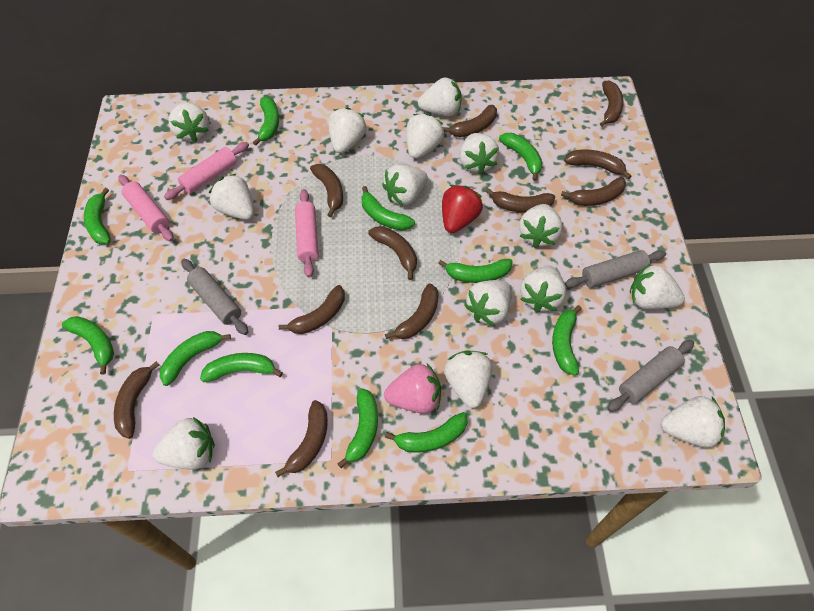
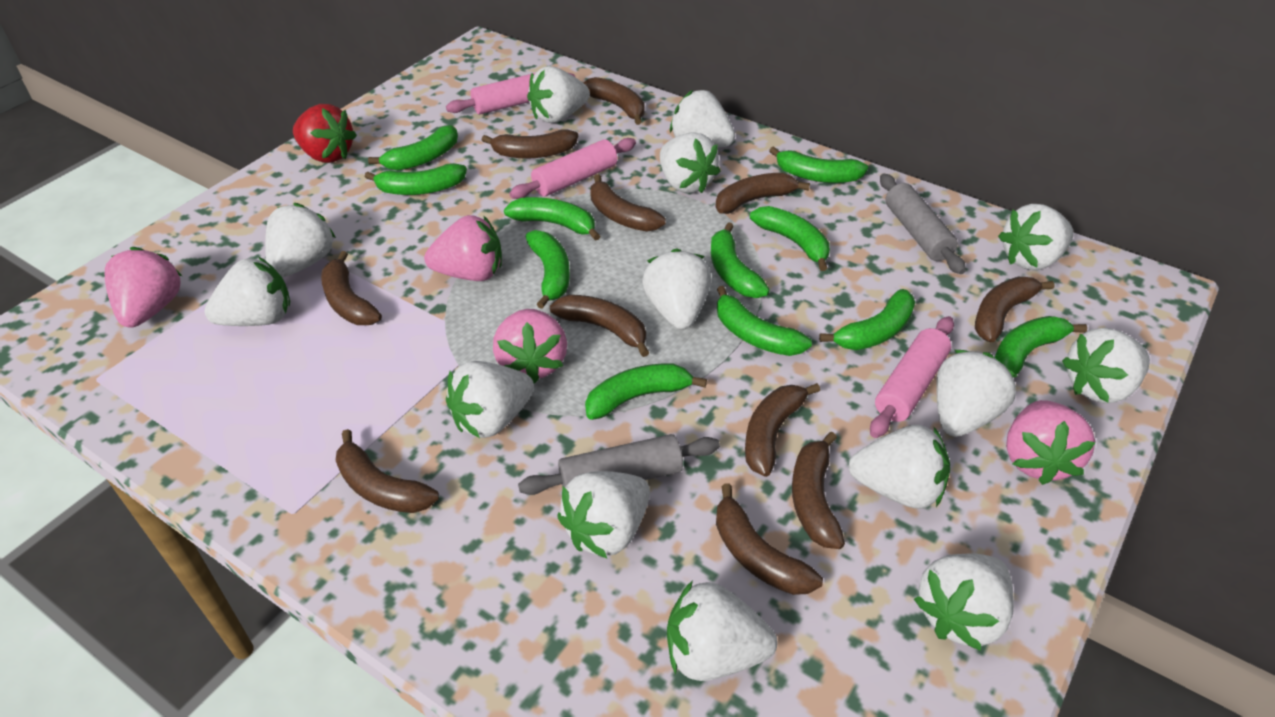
grey rolling pin: [181,259,248,335] [565,250,666,288] [607,340,694,412] = 3 -> [518,434,720,495] [880,174,966,274] = 2
pink strawberry: [384,364,441,414] = 1 -> [105,247,182,328] [424,215,502,281] [493,309,567,384] [1006,400,1096,485] = 4

